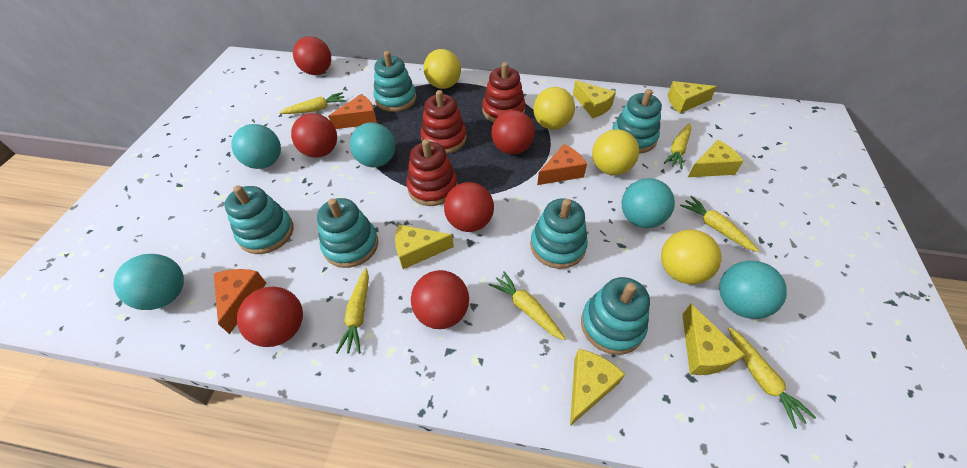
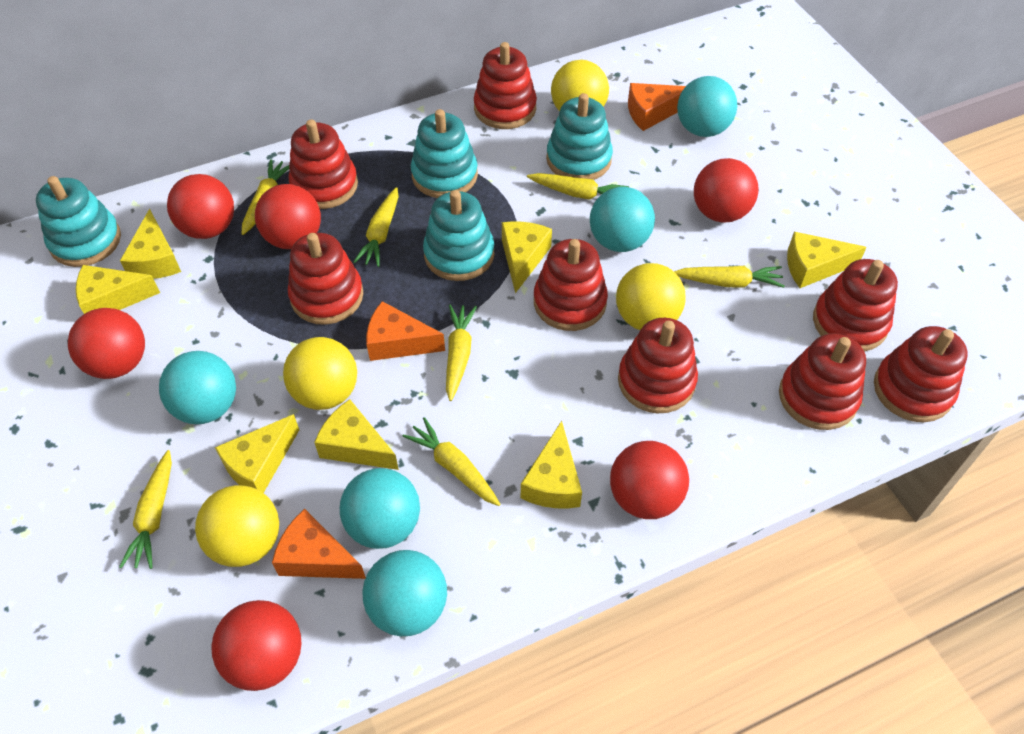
red stacking toy: [406,139,457,206] [420,90,467,154] [482,62,525,122] = 3 -> [288,120,358,209] [288,233,363,325] [474,42,537,129] [534,239,608,331] [618,318,698,413] [779,333,866,430] [813,259,898,352] [874,326,968,422] = 8
turquoise stacking toy: [225,185,294,254] [317,198,378,268] [373,51,417,112] [530,198,588,269] [581,277,650,355] [612,89,662,153] = 6 -> [36,176,121,267] [411,109,478,198] [423,190,494,281] [546,93,613,180] = 4
yellow carrot: [279,92,346,114] [336,268,369,354] [489,271,565,340] [664,123,691,169] [680,196,759,252] [728,327,816,429] = 6 -> [119,450,172,569] [242,159,289,235] [353,187,399,267] [402,417,501,506] [446,305,477,401] [527,173,629,200] [674,266,785,288] = 7
yellow cheese: [395,225,454,269] [570,349,625,426] [573,80,616,118] [668,81,717,113] [682,304,745,375] [688,140,743,177] = 6 -> [76,265,160,314] [120,209,181,279] [215,414,299,493] [314,399,399,470] [502,221,552,293] [521,421,582,508] [787,231,867,288] = 7

